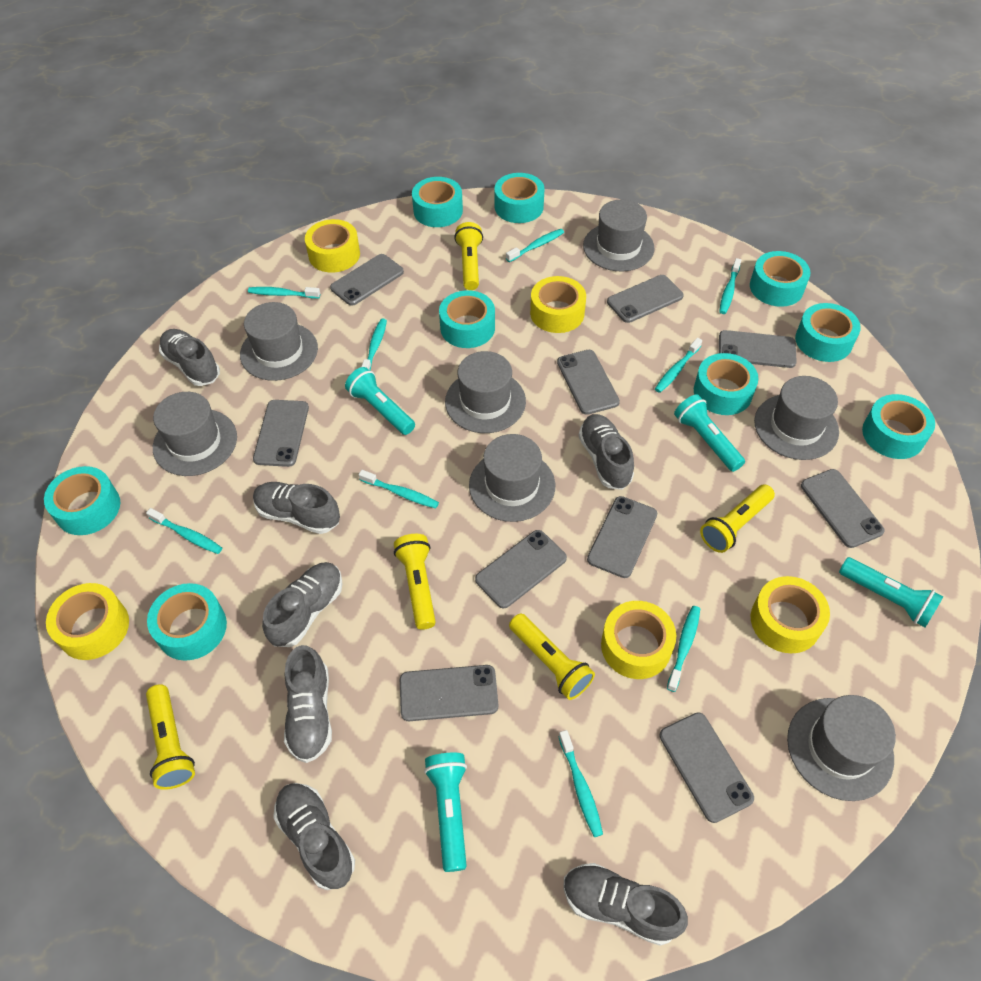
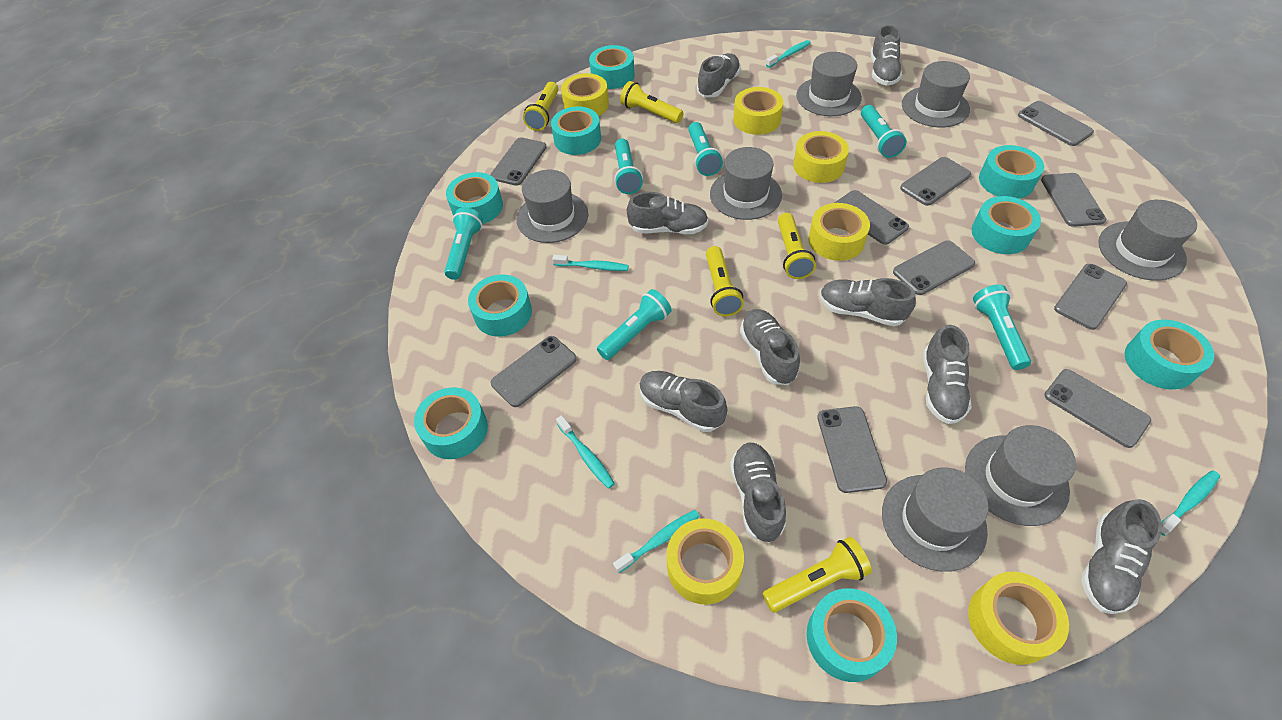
grey shoe: [159,329,220,386] [253,482,340,534] [262,562,343,647] [273,783,355,890] [284,645,332,763] [564,863,688,946] [578,414,634,490] = 7 -> [627,192,708,234] [639,371,727,432] [697,53,741,97] [730,442,786,543] [740,309,800,385] [820,278,916,326] [871,25,902,86] [923,325,972,424] [1081,499,1162,614] = 9
turquoise flashlight: [345,367,415,435] [424,753,467,872] [674,394,745,472] [839,557,944,627] = 4 -> [444,207,483,280] [597,289,672,360] [614,138,643,194] [688,122,723,176] [861,105,907,158] [973,285,1031,370] = 6
turquoise toothbrush: [146,508,222,554] [248,287,320,299] [359,470,439,509] [361,318,387,370] [506,229,564,262] [558,730,603,837] [655,338,702,393] [667,606,700,692] [719,258,741,314] = 9 -> [552,255,629,271] [556,415,615,489] [613,510,700,573] [766,40,811,68] [1161,471,1220,536] = 5
yellow tape: [46,583,129,660] [305,219,360,273] [530,276,586,333] [601,601,676,679] [751,576,830,653] = 5 -> [561,73,609,116] [667,519,744,604] [733,87,783,135] [793,131,849,183] [809,203,870,261] [968,572,1069,665] = 6

